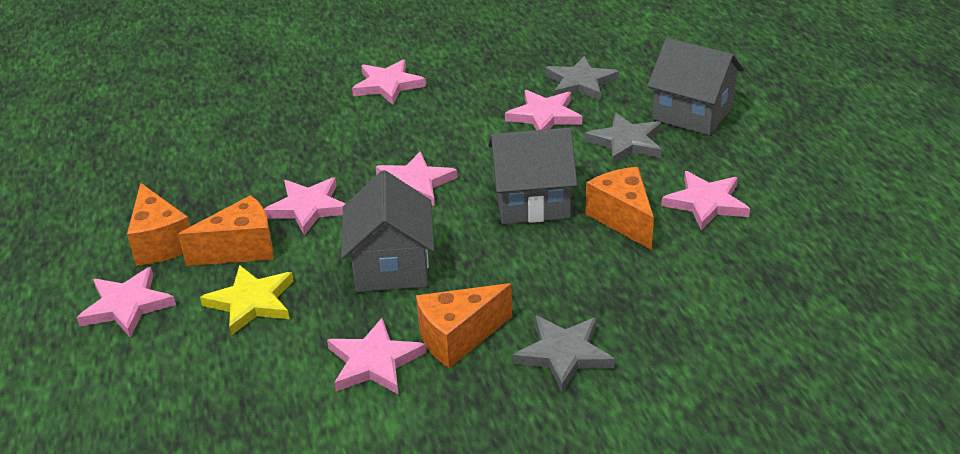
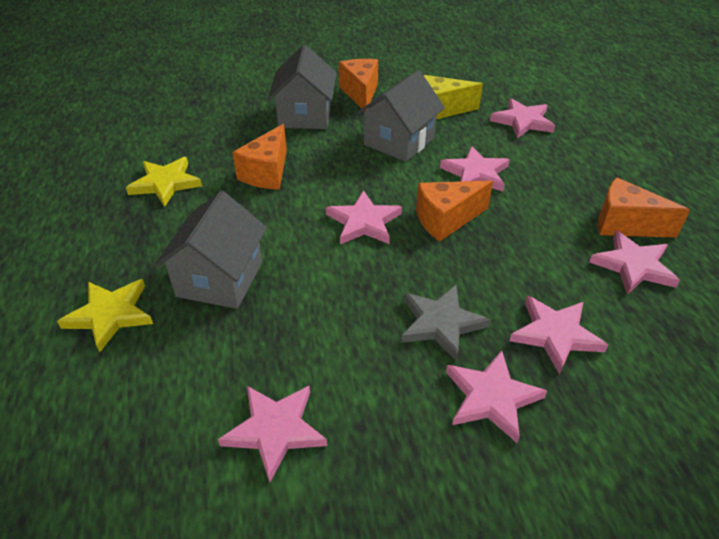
grey star: [513,316,615,392] [546,56,619,101] [585,113,662,165] = 3 -> [401,285,491,361] = 1
yellow cheese: none = 0 -> [424,75,483,119] = 1
yellow star: [200,265,294,336] = 1 -> [57,279,153,352] [126,157,202,207] = 2

